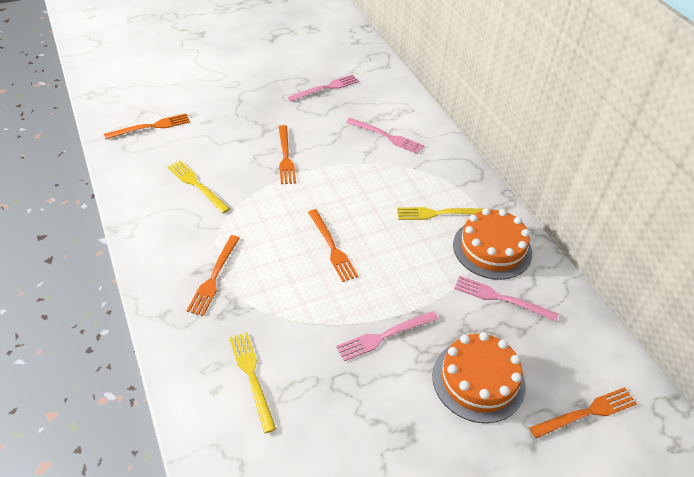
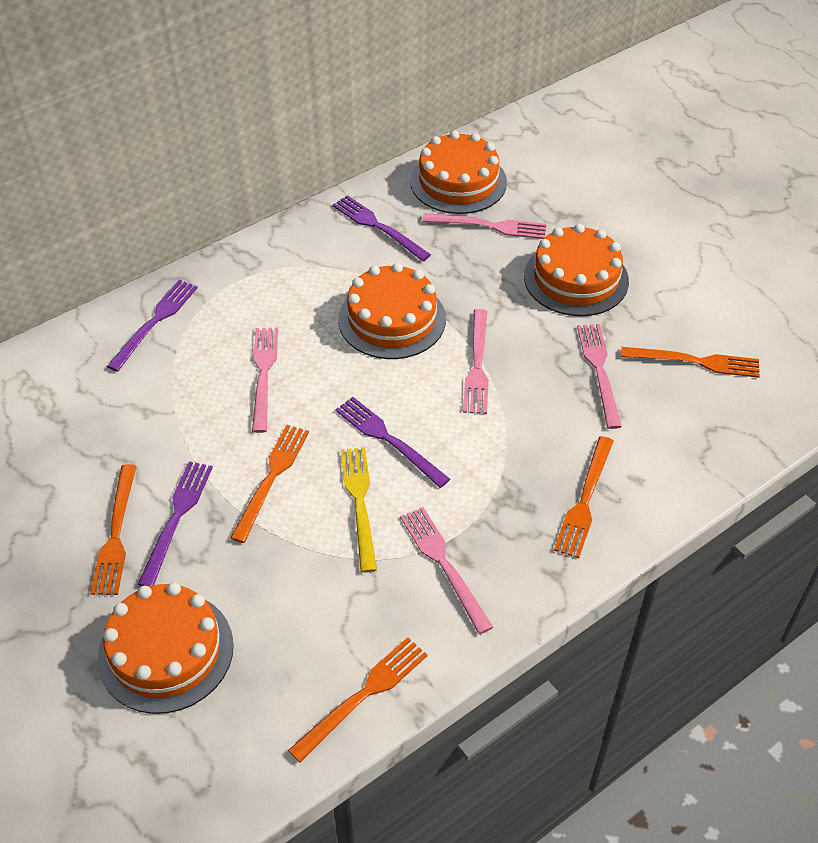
orange cake: [432,332,526,423] [453,208,532,280] = 2 -> [98,582,234,714] [338,263,446,359] [410,131,507,214] [524,224,629,316] = 4
pink fork: [288,74,359,102] [336,311,438,361] [346,118,424,154] [454,276,559,322] = 4 -> [252,328,278,433] [400,507,493,634] [422,213,546,239] [463,309,489,414] [577,324,622,429] = 5
purple fork: none = 0 -> [107,280,198,372] [137,461,213,586] [332,195,431,261] [335,397,450,488] = 4
yellow fork: [167,161,230,213] [229,332,276,433] [397,207,483,220] = 3 -> [340,447,377,573] = 1

